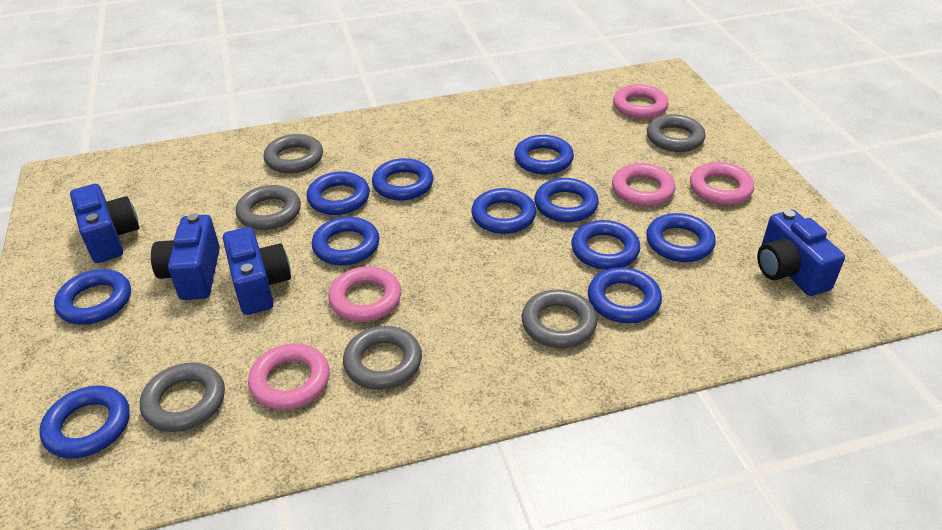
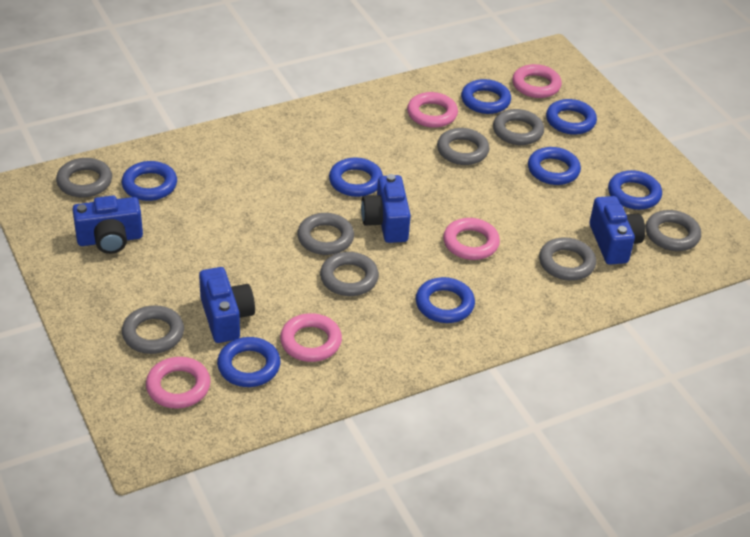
blue ring: [39,386,130,459] [54,269,131,325] [307,171,370,215] [312,217,379,266] [372,158,433,201] [471,188,536,234] [514,135,574,175] [534,178,599,222] [571,220,640,270] [588,267,662,323] [646,213,716,262] = 11 -> [122,161,177,201] [217,337,281,387] [329,157,383,197] [416,277,475,323] [461,79,511,114] [528,147,581,185] [546,99,597,135] [608,170,662,210] = 8
grey ring: [140,362,225,432] [236,185,301,230] [264,134,323,173] [343,326,422,390] [522,289,597,348] [647,114,706,152] = 6 -> [56,158,112,198] [122,305,184,354] [297,213,354,255] [320,252,379,296] [437,128,489,165] [493,109,544,145] [539,237,596,281] [646,210,701,251] = 8

